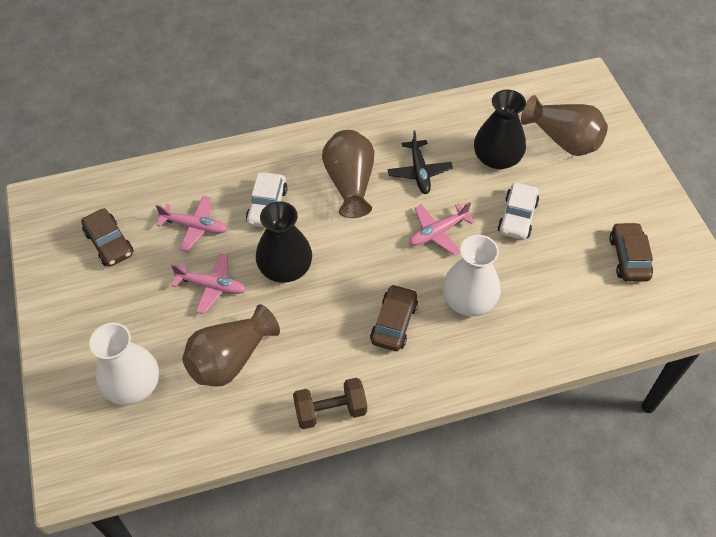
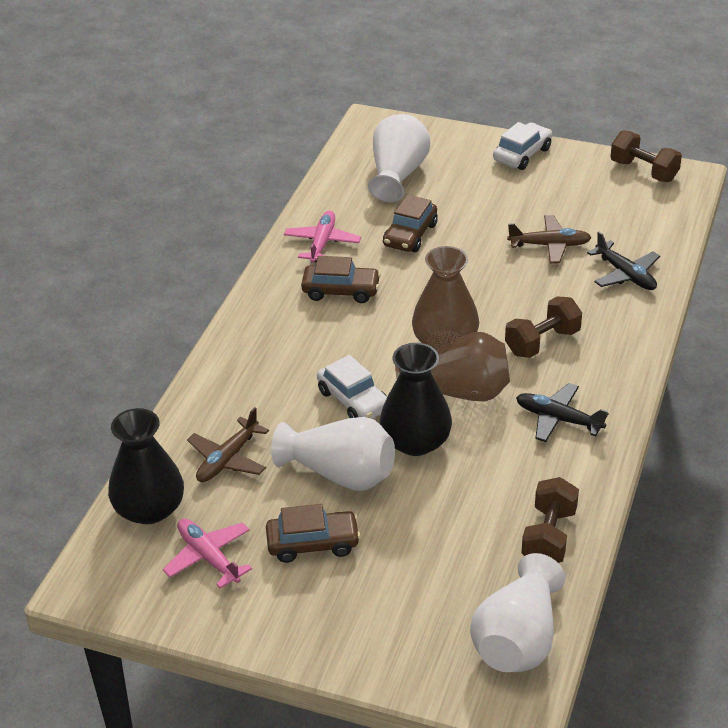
black plane: [387,130,453,194] = 1 -> [516,383,609,442] [587,231,660,290] = 2
brown dumbbell: [293,377,367,429] = 1 -> [505,296,582,358] [521,477,579,563] [611,130,682,182] = 3
brown plane: none = 0 -> [187,407,269,482] [507,215,592,263] = 2
brown vase: [182,304,280,386] [322,130,374,218] [521,95,608,156] = 3 -> [395,332,510,402] [412,246,479,350] = 2
pink plane: [156,196,228,251] [171,253,246,314] [409,202,475,255] = 3 -> [163,519,252,589] [284,211,361,263] = 2
white vase: [89,323,159,405] [442,235,501,316] = 2 -> [271,417,395,491] [368,114,430,202] [470,553,565,672] = 3

